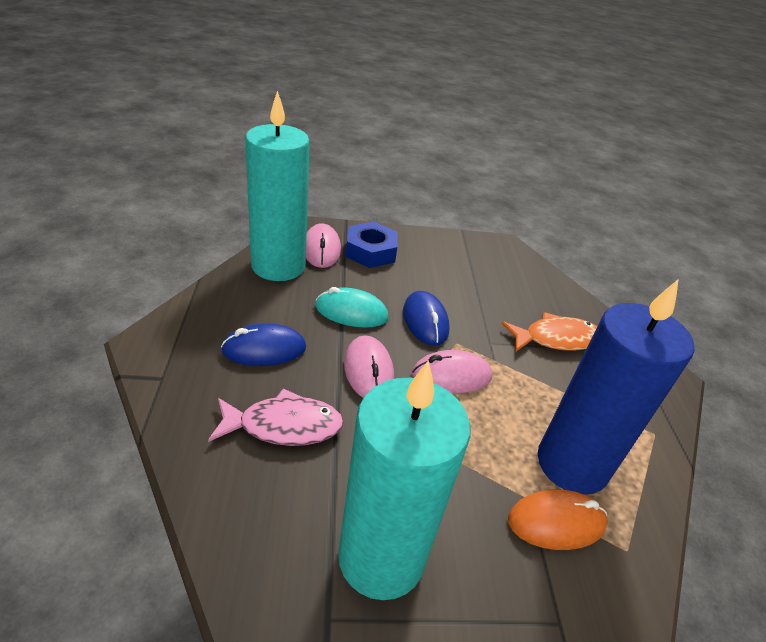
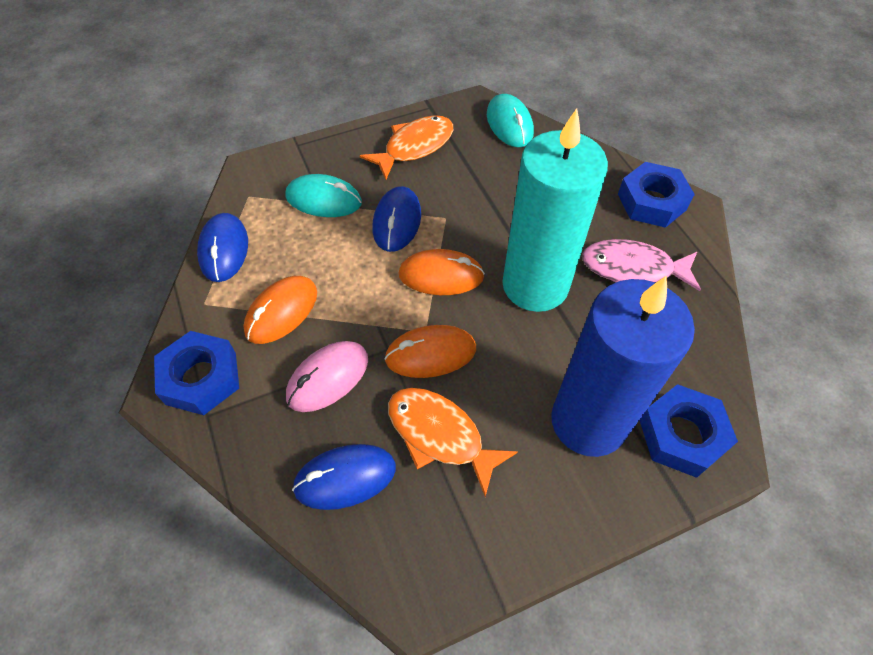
blue mouse: [221,323,306,366] [403,291,450,346] = 2 -> [197,213,248,282] [292,444,396,510] [372,186,421,252] = 3
blue nut: [345,222,398,268] = 1 -> [154,331,239,415] [618,162,695,228] [640,384,738,478] = 3
orange fish: [501,312,597,352] = 1 -> [360,115,453,179] [388,388,518,497] = 2
orange mouse: [508,489,608,550] = 1 -> [243,276,317,344] [384,325,476,378] [398,249,485,295] = 3
pink mouse: [306,223,341,268] [344,335,394,398] [412,350,492,393] = 3 -> [286,341,368,412] = 1
turquoise candle: [245,91,310,281] [338,360,471,600] = 2 -> [502,108,608,312] = 1
turquoise mouse: [315,287,389,328] = 1 -> [285,174,362,217] [487,94,534,147] = 2

